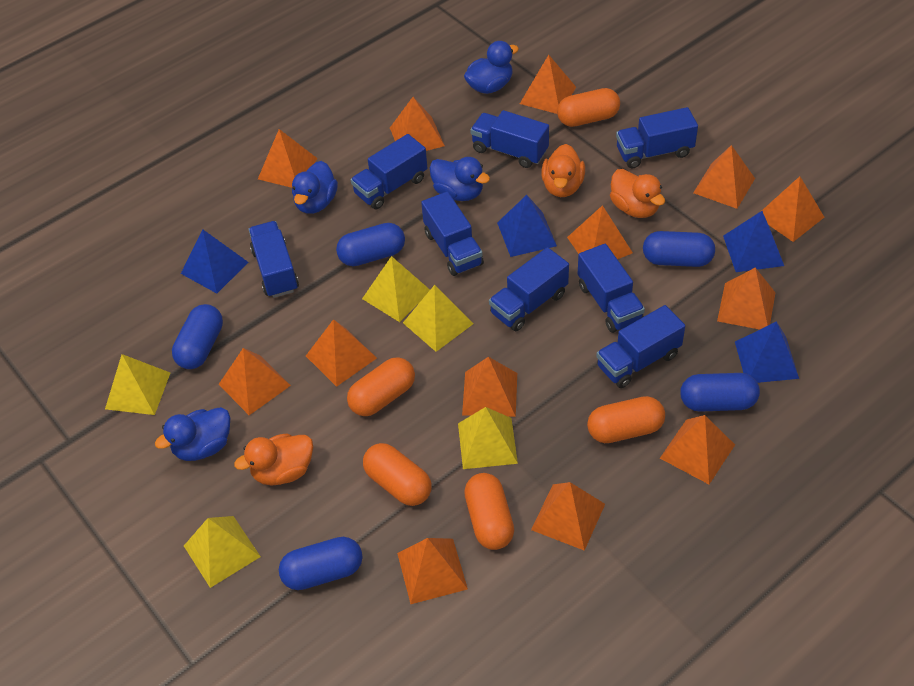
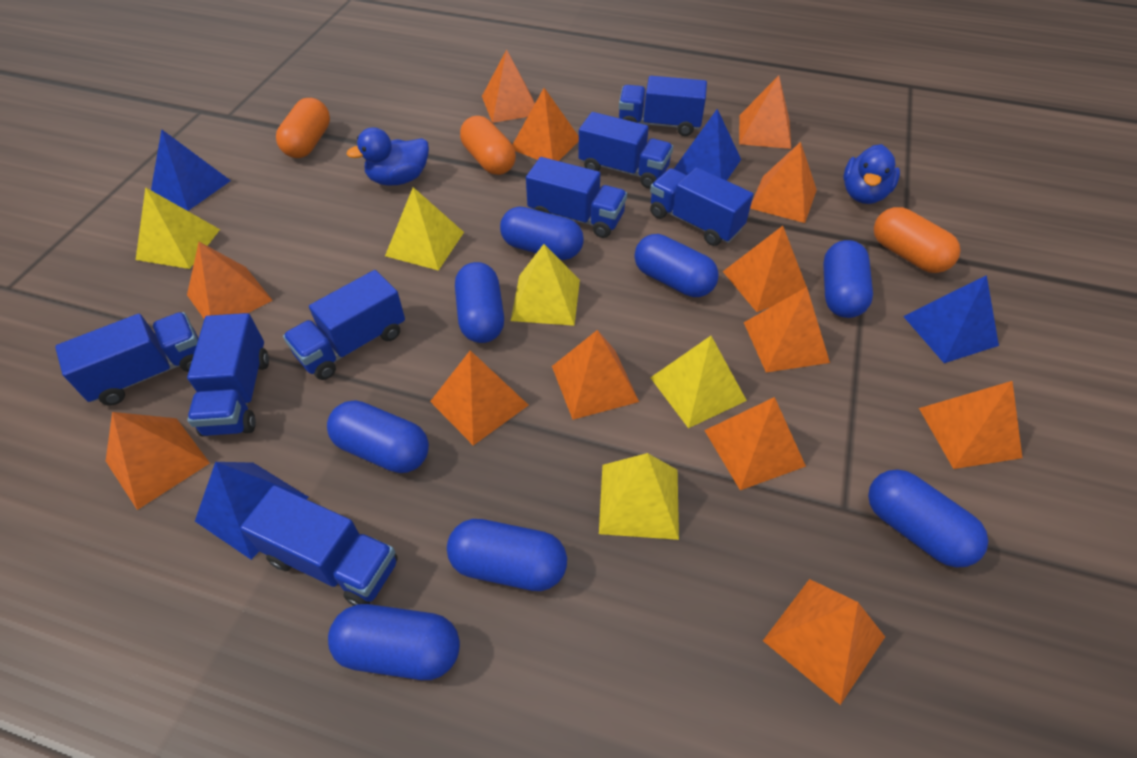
blue capsule: [172,304,223,369] [279,537,363,590] [336,223,405,266] [643,231,715,267] [680,373,760,412] = 5 -> [327,400,429,473] [328,604,460,680] [447,519,567,591] [455,262,504,343] [500,207,584,260] [634,234,719,297] [823,240,873,318] [868,469,988,568] = 8
blue duck: [155,407,230,461] [292,161,338,214] [429,157,490,201] [464,41,519,94] = 4 -> [347,127,429,186] [843,144,900,204] = 2
orange capsule: [347,357,415,416] [363,443,432,506] [464,473,514,550] [557,88,620,127] [587,396,665,443] = 5 -> [276,98,330,158] [460,116,516,175] [874,207,961,273] = 3
orange duck: [234,433,313,485] [541,144,585,197] [610,169,665,218] = 3 -> none = 0

